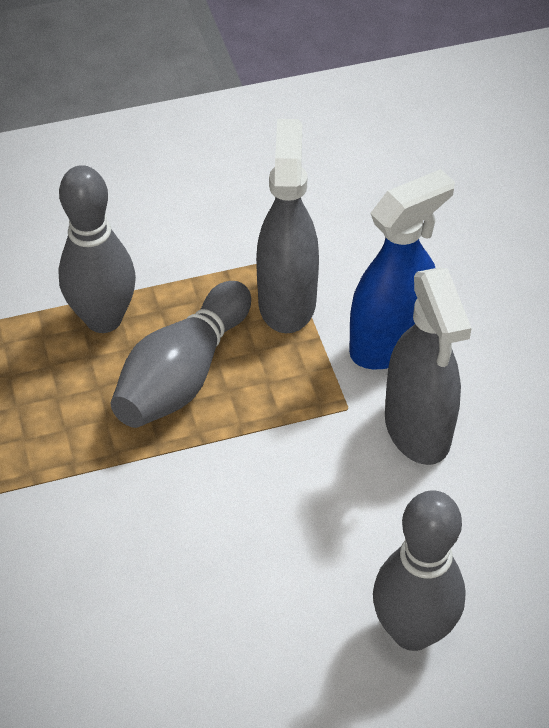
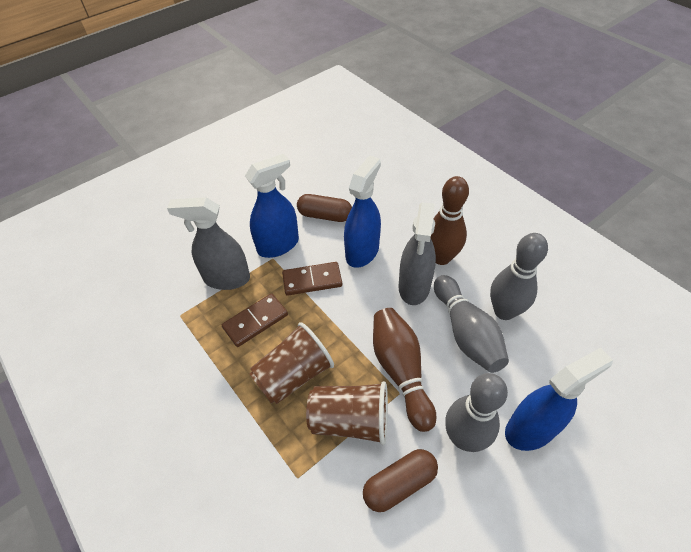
blue spray bottle: [349,169,455,369] = 1 -> [245,154,299,258] [344,155,381,268] [505,348,613,451] = 3
brown bowling pin: none = 0 -> [373,308,436,432] [431,176,469,265] = 2
brown capsule: none = 0 -> [297,194,352,222] [363,449,438,512] = 2
brown cup: none = 0 -> [249,322,334,404] [306,381,388,445] = 2
brown domino: none = 0 -> [222,293,288,347] [282,262,342,296] = 2

